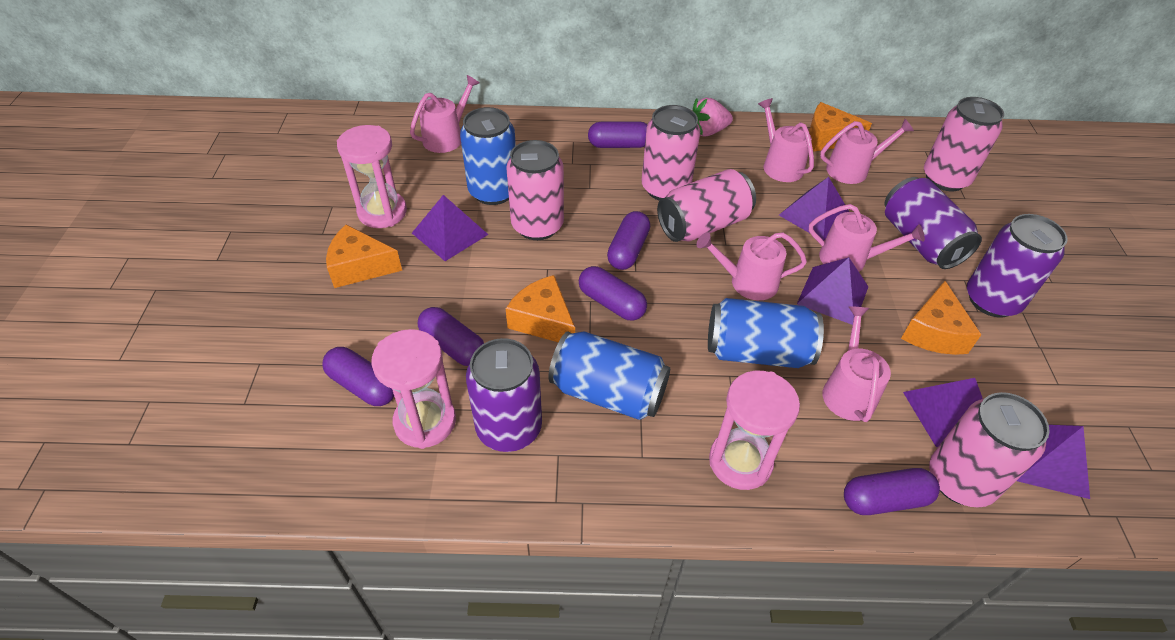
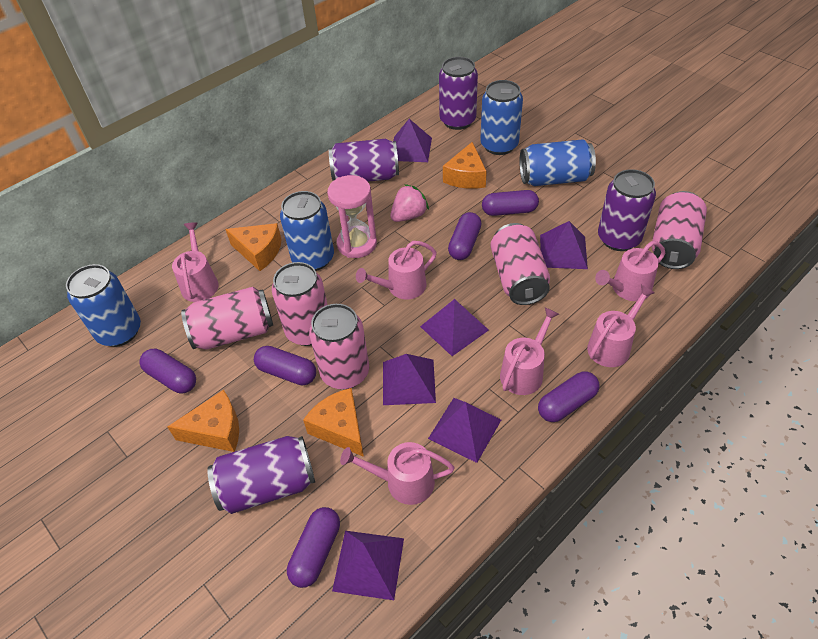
blue can: [460,107,516,205] [549,331,670,420] [708,298,824,368] = 3 -> [66,264,141,347] [280,191,334,271] [480,80,523,155] [519,139,596,186] = 4
pink hourglass: [337,125,407,228] [371,329,456,449] [709,371,800,490] = 3 -> [327,175,377,258] = 1
purple can: [466,338,542,452] [884,177,982,269] [967,214,1067,318] = 3 -> [207,436,315,514] [329,139,399,182] [439,57,478,130] [598,169,656,251] = 4
purple pyramid: [412,195,488,261] [779,177,849,241] [797,257,868,325] [903,378,983,447] [1017,425,1090,499] = 5 -> [332,531,404,600] [383,354,436,405] [393,119,432,162] [420,299,489,356] [428,398,501,463] [540,221,588,269] = 6

